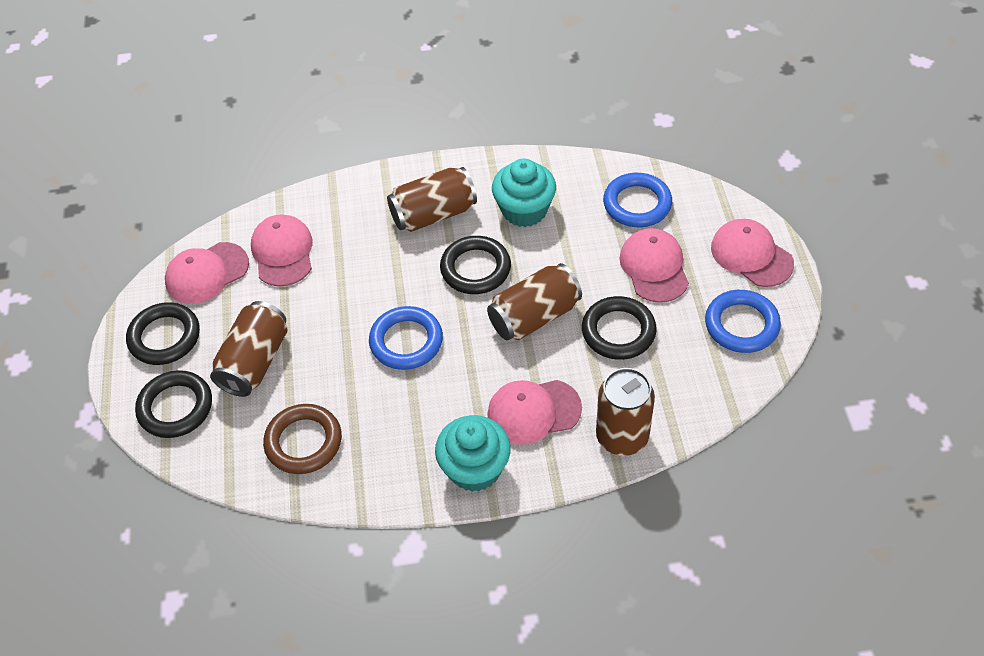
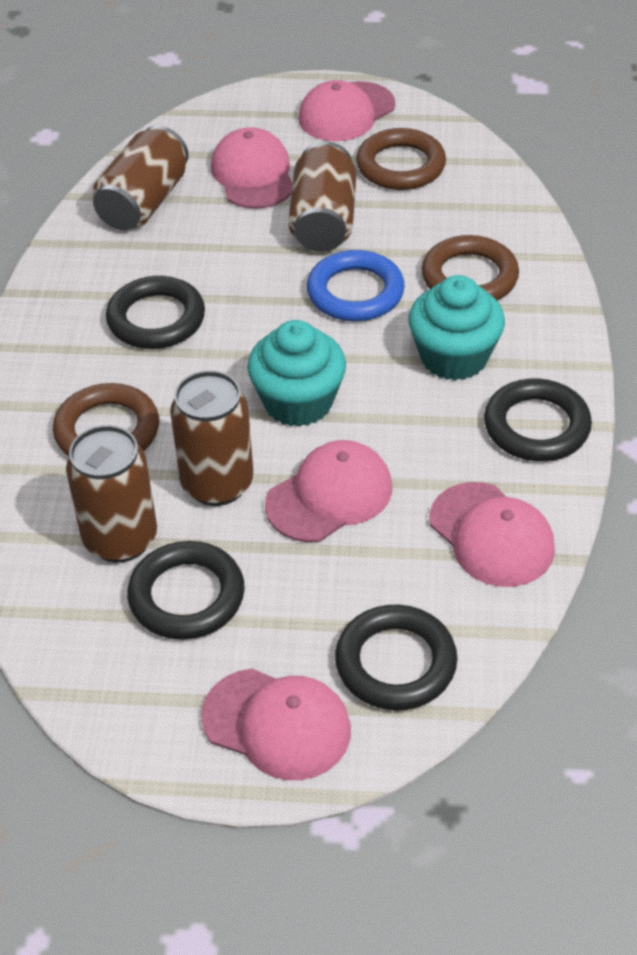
blue ring: [369,306,443,370] [603,173,672,227] [705,290,781,353] = 3 -> [307,250,405,321] = 1
brown ring: [263,404,342,474] = 1 -> [53,383,159,457] [356,128,446,190] [422,235,519,300] = 3

